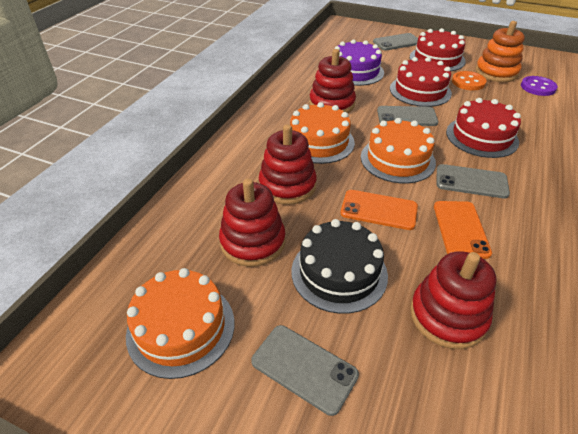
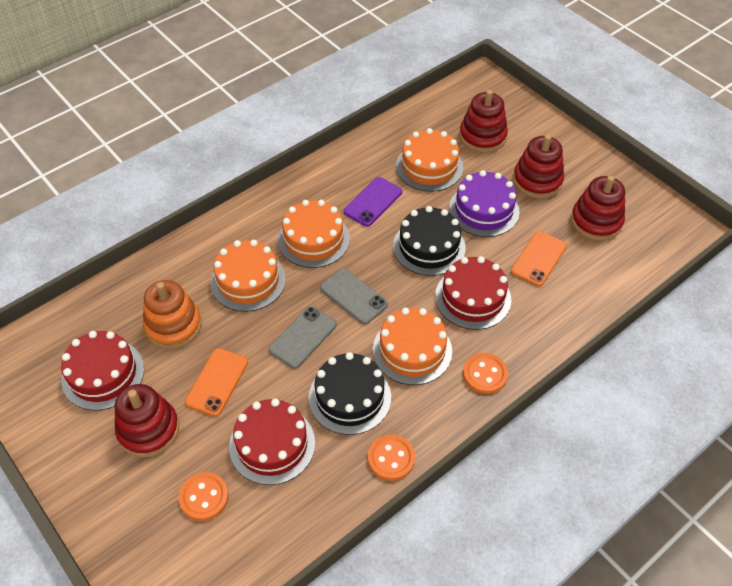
black cake: [292,219,388,314] = 1 -> [309,352,391,435] [393,206,466,276] = 2
grey phone: [251,325,359,416] [373,33,418,50] [377,106,438,126] [437,164,510,199] = 4 -> [269,306,337,369] [320,268,388,324] = 2
orange button: [452,71,486,91] = 1 -> [179,472,229,521] [368,434,415,481] [463,353,508,394] = 3
orange cake: [126,268,234,379] [290,102,355,164] [361,118,436,184] = 3 -> [211,240,286,312] [278,200,350,268] [373,307,452,385] [396,128,463,192] = 4
purple button: [521,76,558,96] = 1 -> none = 0
purple phone: none = 0 -> [344,177,402,227] = 1

